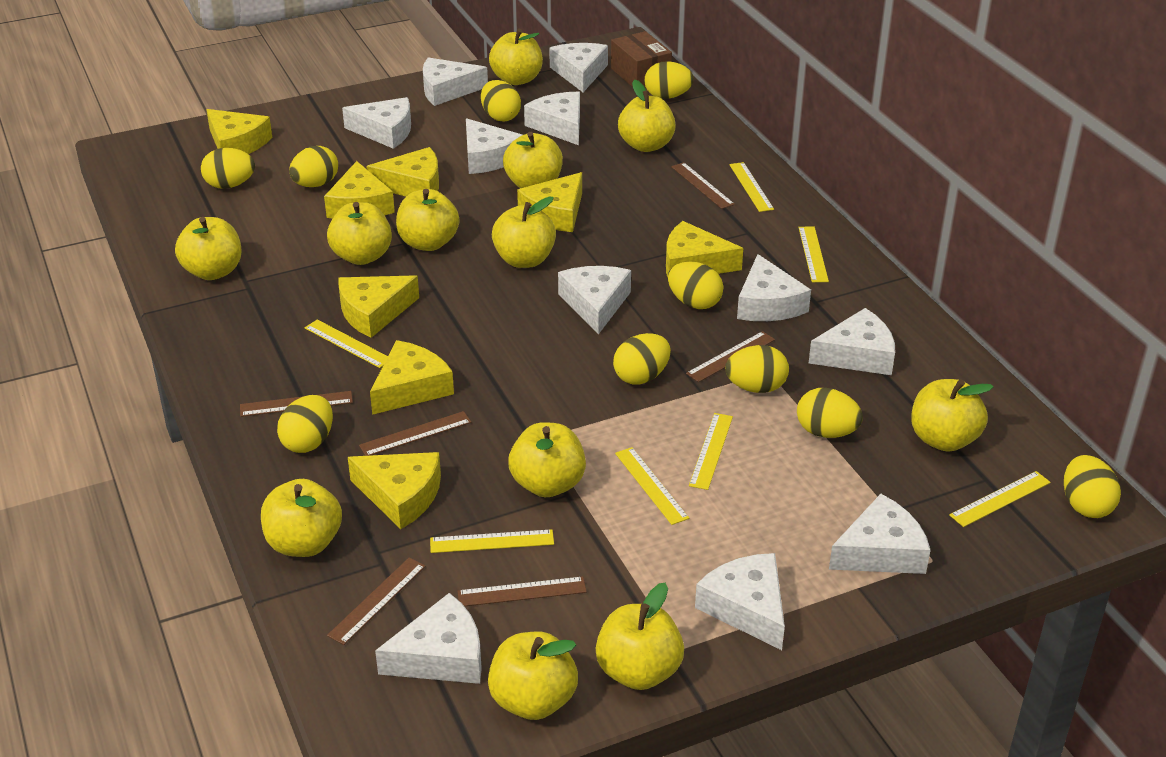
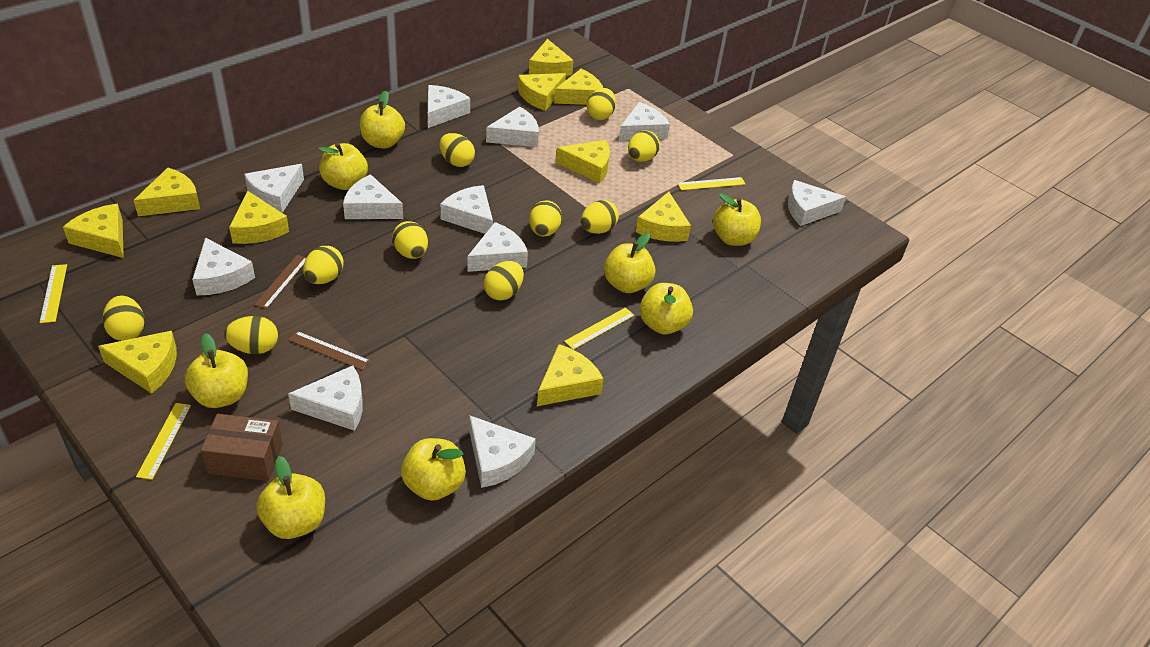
brown ruler: [240,391,353,417] [327,558,426,645] [359,411,471,456] [458,576,587,606] [671,162,735,209] [686,331,775,382] = 6 -> [254,255,307,309] [289,331,370,370] = 2
yellow apple: [175,217,241,280] [261,479,342,557] [327,202,392,265] [396,189,459,251] [488,631,578,720] [489,29,543,85] [492,196,556,268] [503,132,563,188] [508,422,586,497] [596,583,684,690] [618,80,676,152] [911,379,993,452] = 12 -> [185,333,248,408] [256,456,325,539] [319,143,368,190] [360,91,405,148] [401,438,466,501] [604,233,656,293] [639,283,693,334] [713,193,761,246] = 8
yellow cheese: [206,109,272,154] [324,161,395,219] [338,275,419,338] [348,452,441,529] [366,147,439,196] [370,340,454,415] [517,172,582,232] [666,221,743,277] = 8 -> [63,204,124,258] [98,331,177,394] [133,168,200,216] [229,190,289,244] [518,73,566,111] [529,39,574,76] [537,344,604,406] [554,69,603,105] [556,140,610,183] [636,192,691,242] = 10
yellow ruler: [305,319,388,368] [430,529,554,553] [615,447,689,525] [689,413,733,490] [729,162,774,212] [798,226,829,282] [949,471,1051,527] = 7 -> [39,264,67,323] [136,403,191,480] [564,307,634,350] [677,177,746,190] = 4

